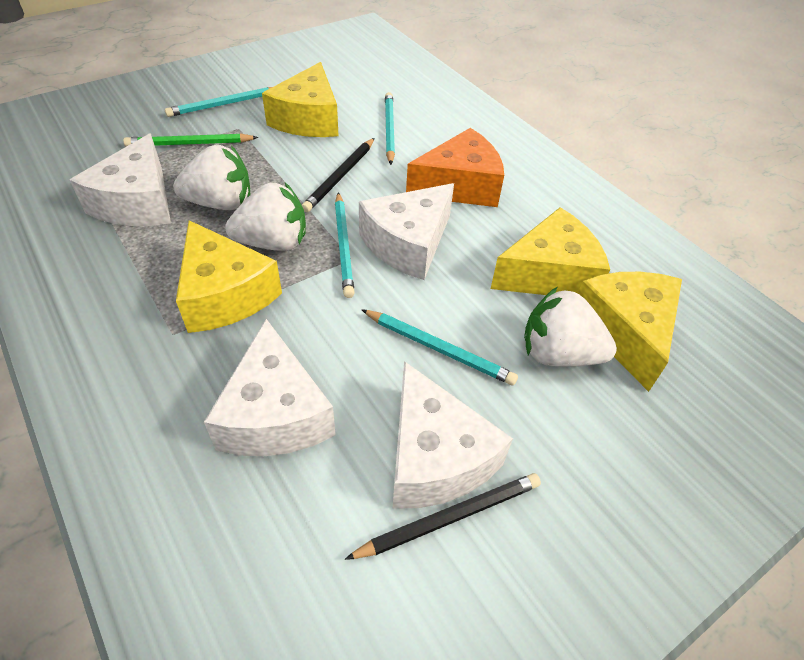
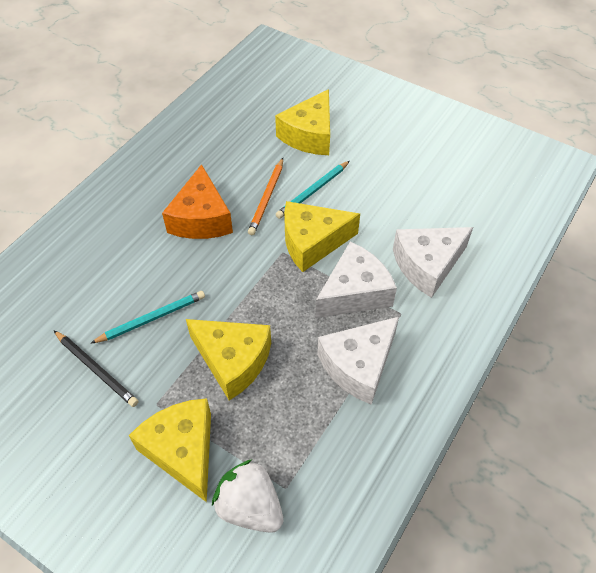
black pencil: [302,138,375,212] [345,473,541,560] = 2 -> [54,331,138,407] = 1
green pencil: [123,133,258,147] = 1 -> none = 0
orange pencil: none = 0 -> [248,158,283,235] = 1
turquoise pencil: [165,87,272,117] [335,192,355,298] [361,309,518,385] [385,92,395,165] = 4 -> [90,291,205,344] [276,161,350,219] = 2
white cheese: [70,133,171,226] [204,319,336,456] [359,183,454,280] [393,361,513,508] = 4 -> [315,242,397,318] [317,317,399,405] [393,227,473,298] = 3
white strawberry: [173,145,250,210] [225,182,306,251] [524,287,617,367] = 3 -> [212,460,283,533] = 1

